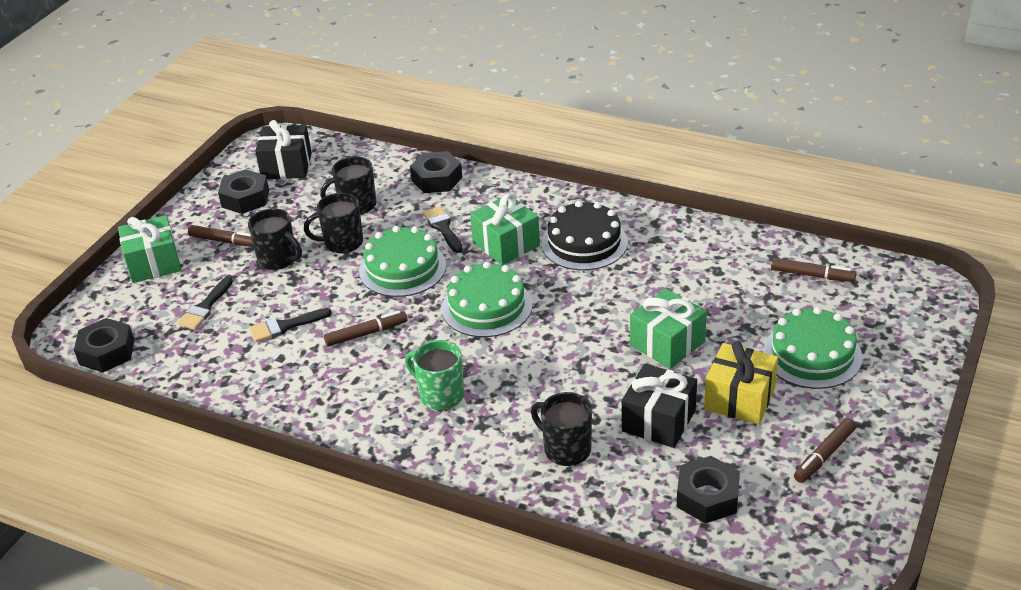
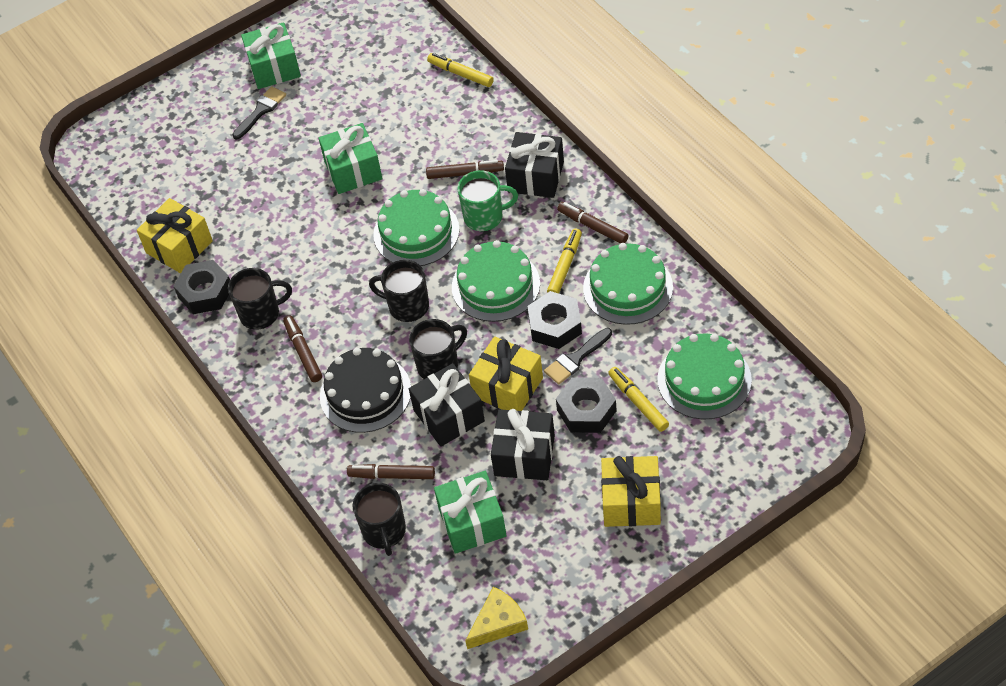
black brush: [177,277,233,329] [250,308,332,342] [423,206,463,253] = 3 -> [232,86,286,140] [544,328,612,384] = 2
black gift: [255,120,312,179] [622,363,697,448] = 2 -> [409,363,485,447] [491,409,555,480] [505,132,564,198] = 3
black nut: [74,318,134,372] [218,169,269,214] [410,151,462,193] [677,456,740,523] = 4 -> [173,260,230,314] [527,291,582,349] [556,377,617,433] = 3
green cake: [359,226,446,297] [441,261,532,337] [763,307,862,389] = 3 -> [373,189,460,266] [452,240,540,322] [583,243,673,325] [657,334,752,419] = 4
yellow cheese: none = 0 -> [465,587,528,649] = 1
yellow gift: [704,341,778,424] = 1 -> [137,198,213,273] [469,336,543,411] [601,456,661,527] = 3
yellow marker: none = 0 -> [427,53,494,87] [547,229,582,294] [608,367,669,432] = 3

